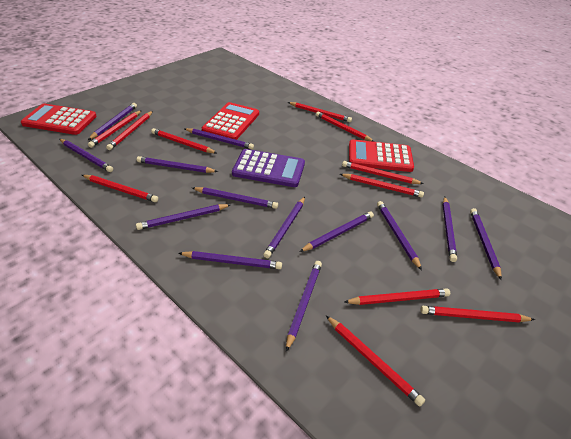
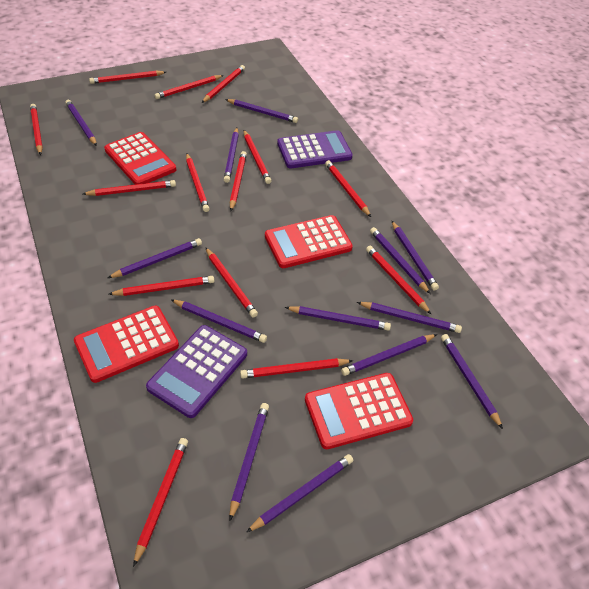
purple calculator: [232,149,305,187] = 1 -> [146,325,247,418] [277,130,353,168] = 2
red calculator: [21,103,97,135] [202,102,259,140] [349,139,414,172] = 3 -> [74,306,179,383] [104,132,176,185] [265,215,353,268] [305,373,413,449] = 4
red pencil: [82,175,158,202] [88,110,142,148] [106,111,153,150] [151,128,217,154] [288,102,352,122] [316,112,375,142] [326,316,425,406] [340,174,424,198] [342,161,424,184] [344,288,450,305] [420,306,535,322] = 11 -> [30,104,43,155] [83,180,176,196] [89,71,166,84] [108,276,214,296] [133,438,188,567] [154,75,224,99] [186,153,210,212] [202,65,245,103] [205,247,258,318] [230,151,247,211] [240,358,353,378] [244,130,271,184] [325,160,371,217] [366,246,431,314] = 14

